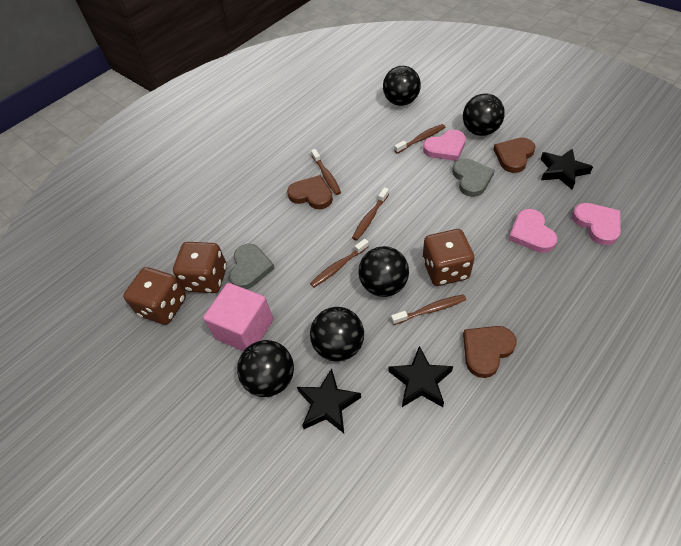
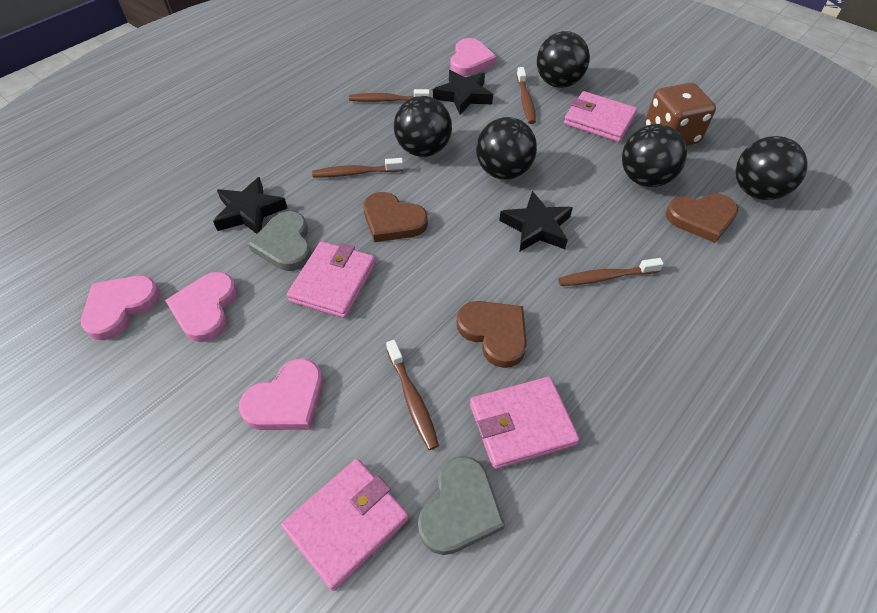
brown dice: [123,267,186,325] [173,242,227,293] [423,229,474,286] = 3 -> [644,83,716,146] = 1
pink cube: [203,283,273,351] = 1 -> none = 0
pink heart: [423,130,466,161] [508,209,557,253] [572,203,621,245] = 3 -> [81,275,160,340] [165,272,237,342] [239,358,323,430] [450,38,497,76] = 4
pink wallet: none = 0 -> [281,459,409,591] [287,241,376,318] [470,377,580,470] [564,91,638,142] = 4

